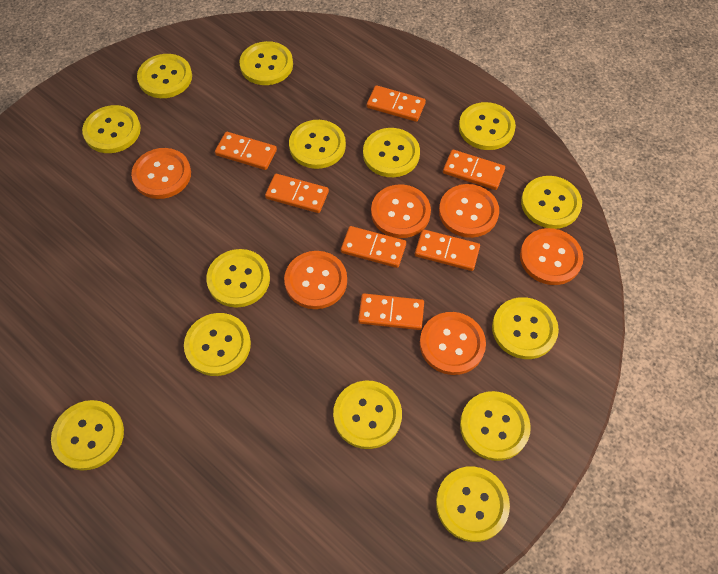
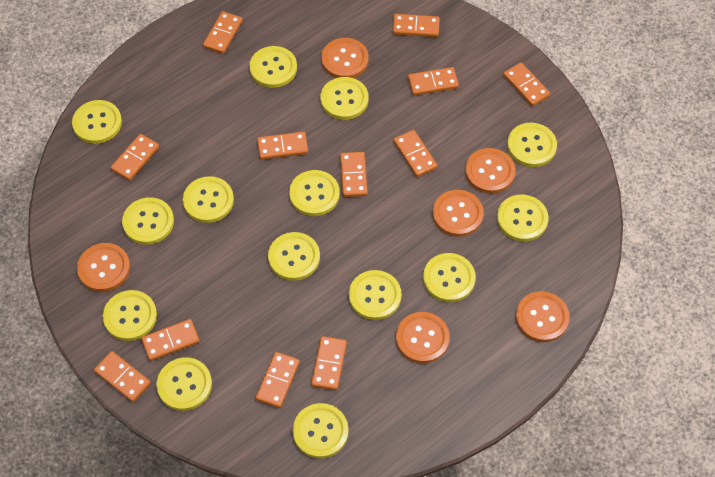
orange domino: [215,132,277,170] [265,174,329,213] [341,226,406,268] [358,293,424,330] [367,85,426,122] [415,229,480,271] [443,150,505,190] = 7 -> [94,351,151,402] [111,134,159,181] [141,319,200,361] [203,11,243,54] [256,352,300,408] [257,132,308,160] [311,336,347,390] [340,152,368,197] [392,14,440,37] [394,130,437,177] [408,67,459,95] [503,62,550,106] = 12

